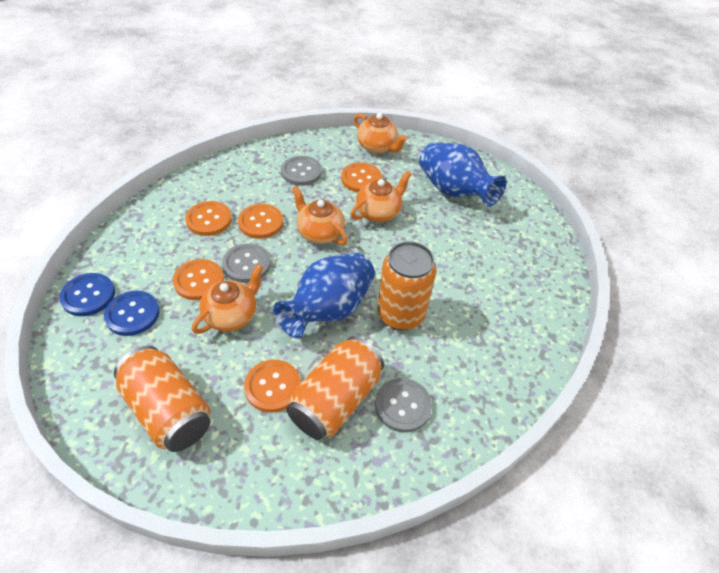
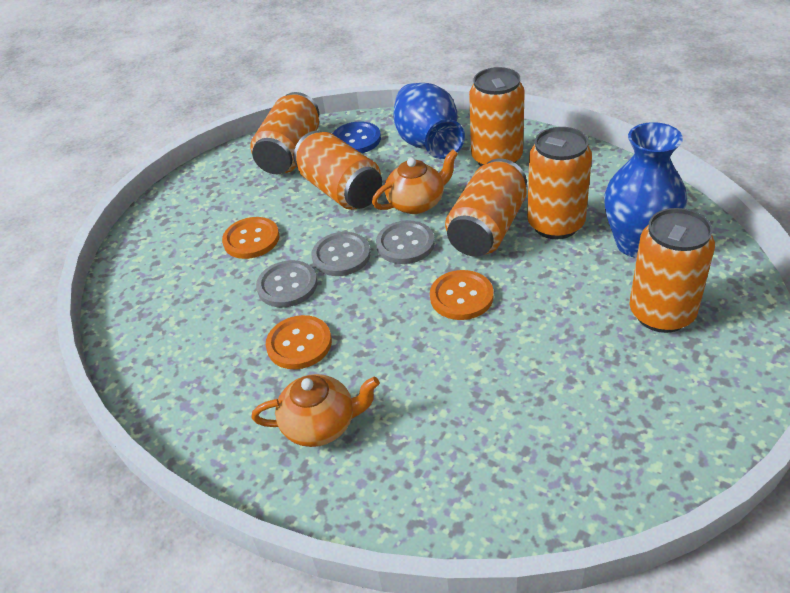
blue button: [59,273,115,316] [104,291,160,336] = 2 -> [332,122,381,153] = 1
orange button: [173,259,224,300] [185,201,232,236] [238,204,283,239] [244,360,301,412] [341,162,382,192] = 5 -> [222,217,279,259] [266,315,332,369] [430,270,494,320] = 3
orange can: [114,346,210,452] [287,336,384,440] [377,241,436,330] = 3 -> [250,92,319,174] [294,131,382,210] [445,159,527,257] [469,67,525,166] [527,127,592,239] [630,208,715,333] = 6
orange teapot: [192,264,264,334] [292,186,348,245] [350,171,412,222] [354,113,408,154] = 4 -> [252,374,380,447] [372,150,458,214] = 2

